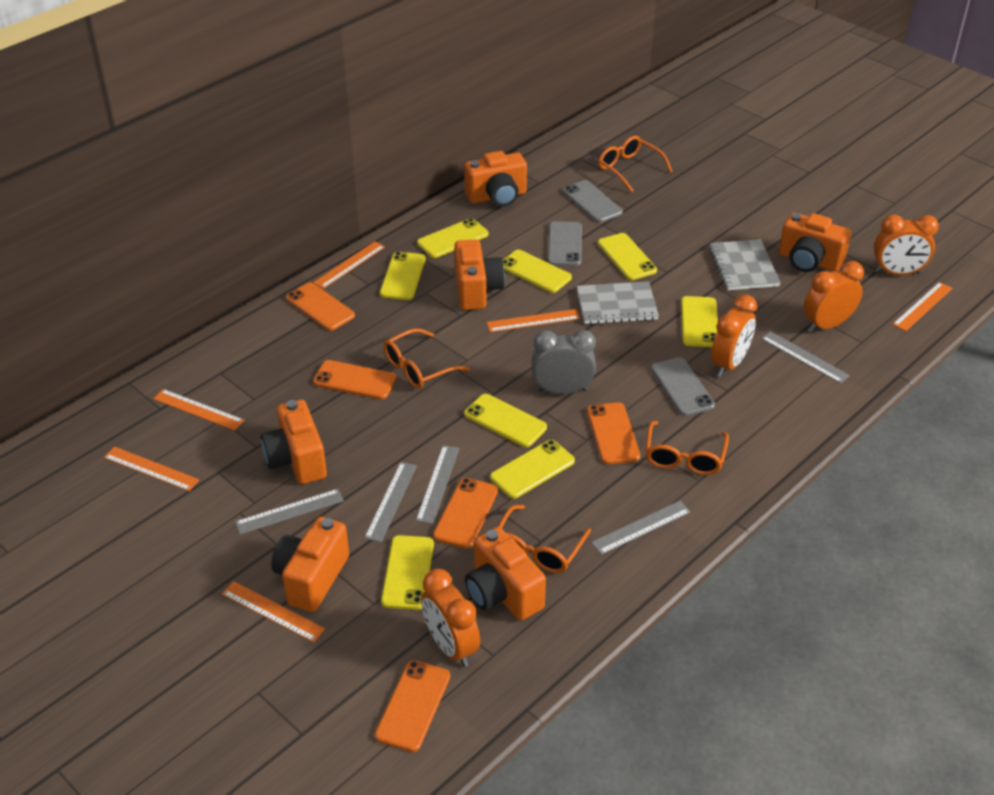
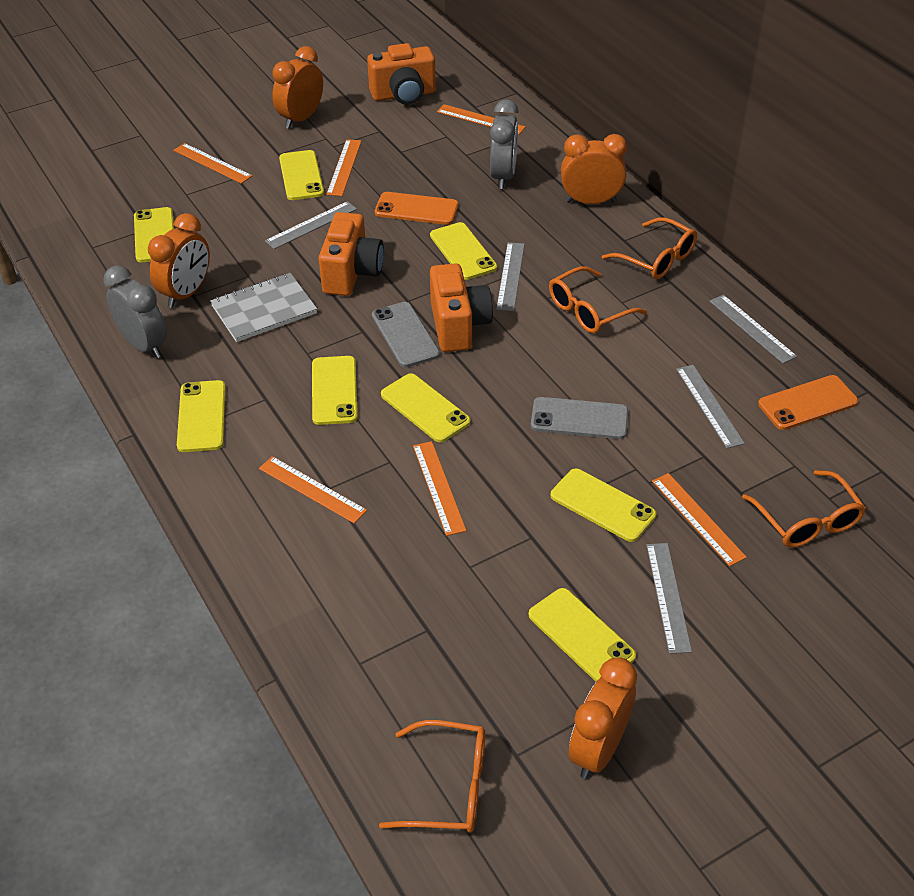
grey clock: [532,330,596,394] = 1 -> [103,265,167,359] [490,99,519,189] = 2
grey notebook: [577,281,659,324] [709,239,781,290] = 2 -> [210,273,317,342] = 1
grey phone: [548,221,582,266] [563,180,623,223] [651,357,715,416] = 3 -> [372,302,440,367] [531,397,628,439] = 2
orange camera: [261,400,327,484] [271,517,349,612] [454,239,505,310] [464,151,527,207] [465,527,546,621] [779,213,851,272] = 6 -> [319,212,384,296] [367,43,436,105] [430,263,493,352] = 3
orange phone: [286,282,355,331] [313,360,396,399] [375,660,450,752] [433,478,498,549] [587,402,640,464] = 5 -> [375,192,458,225] [758,375,858,430] = 2

